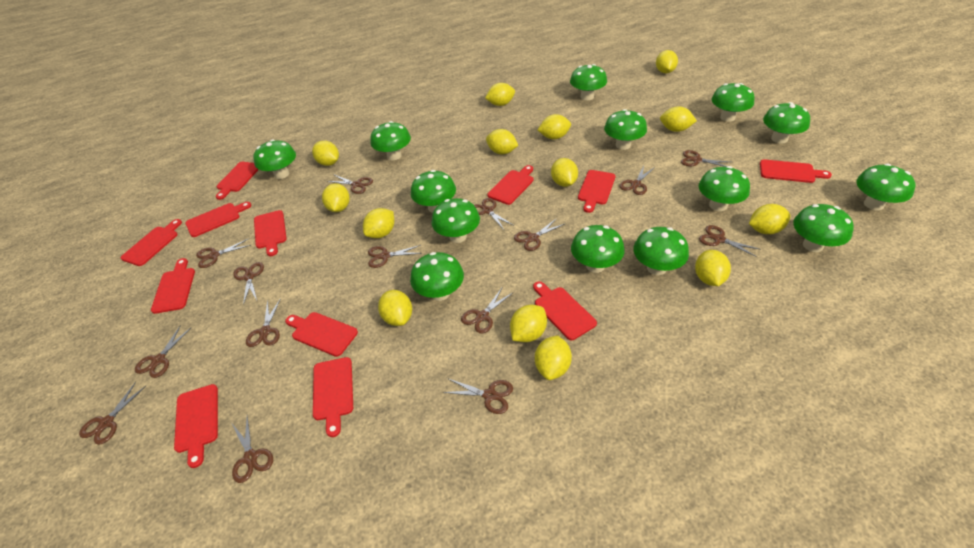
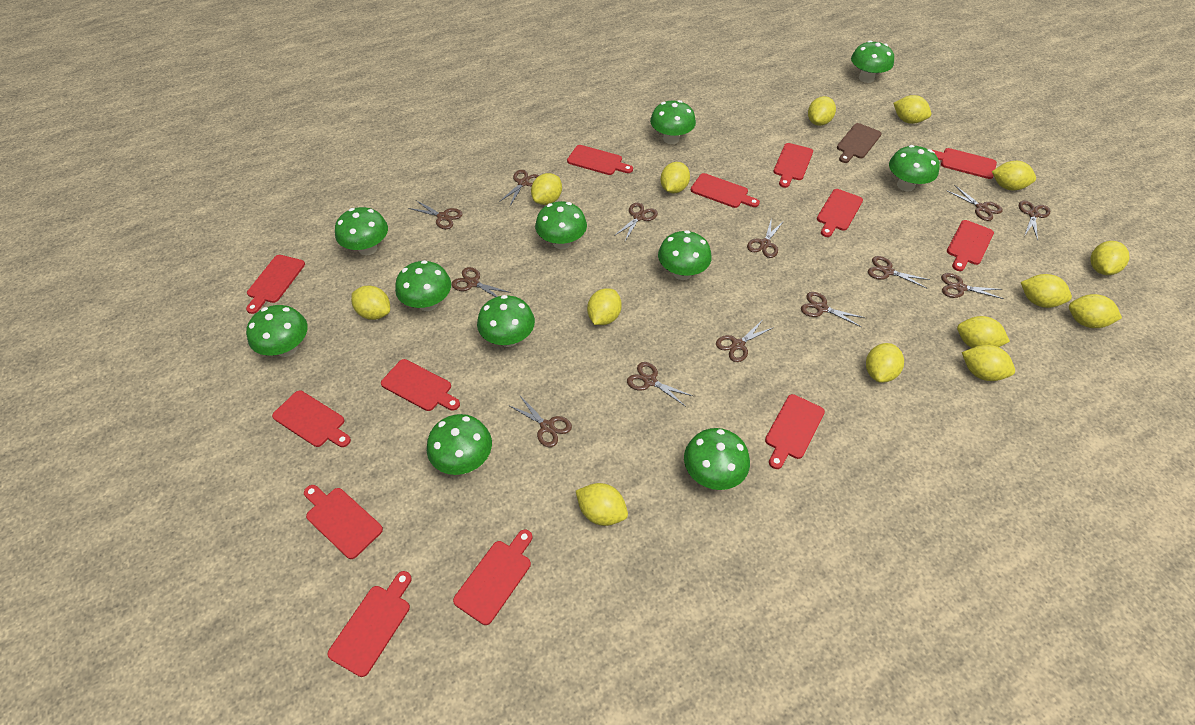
brown cutting board: none = 0 -> [837,123,882,163] = 1
brown scissors: [79,382,147,445] [135,325,192,378] [196,239,251,268] [232,416,273,483] [233,262,264,305] [246,298,281,347] [327,174,373,194] [368,245,422,268] [443,379,513,414] [461,288,512,334] [474,198,513,230] [514,218,564,251] [619,166,655,195] [681,150,730,167] [699,225,761,257] = 15 -> [408,200,463,229] [452,267,511,297] [499,170,539,206] [508,396,572,447] [614,203,658,241] [627,362,693,407] [716,321,774,362] [747,217,784,258] [801,292,865,327] [868,256,930,288] [941,273,1004,299] [947,185,1003,221] [1019,200,1050,240] = 13
green mushroom: [253,140,296,179] [370,121,411,160] [410,252,464,301] [411,170,456,213] [431,198,480,243] [570,64,607,100] [571,225,625,273] [604,109,647,150] [633,227,689,275] [699,166,750,211] [712,83,755,122] [763,102,810,144] [793,204,854,252] [856,164,915,210] = 14 -> [246,305,308,357] [335,207,388,255] [395,260,451,311] [427,414,492,475] [477,295,535,347] [535,201,587,249] [650,100,696,144] [658,230,712,280] [684,428,750,490] [851,41,894,83] [889,145,940,191] = 11
red cutting board: [121,219,182,266] [151,258,195,314] [174,384,218,468] [185,202,251,237] [216,162,259,200] [254,210,287,256] [285,312,358,357] [313,357,353,437] [487,165,534,205] [533,281,597,340] [578,170,616,213] [760,159,832,183] = 12 -> [246,255,305,314] [272,391,351,447] [304,485,383,559] [327,571,411,677] [381,359,460,411] [453,530,532,625] [567,145,633,175] [691,173,760,208] [765,394,825,469] [773,143,813,188] [817,189,863,237] [932,148,997,179] [947,220,994,271] = 13

